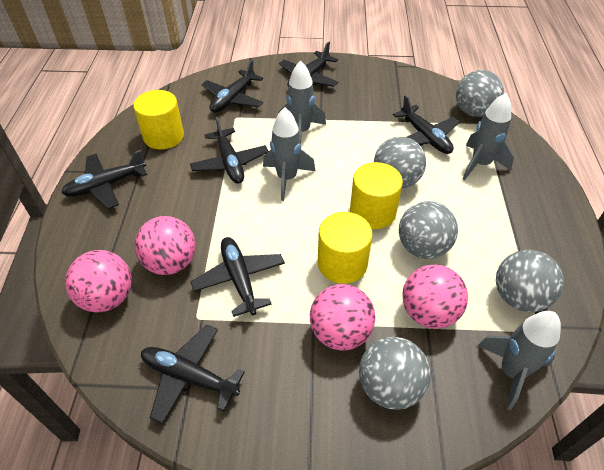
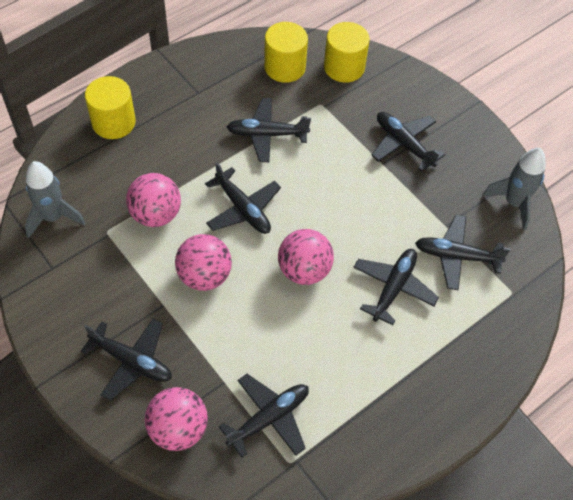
grey ball: [359,337,431,410] [374,137,426,189] [399,201,458,259] [456,70,504,117] [496,250,564,312] = 5 -> none = 0
grey rocket: [263,107,315,201] [278,61,326,142] [462,93,514,180] [478,311,561,411] = 4 -> [25,161,85,238] [483,148,546,230] = 2

